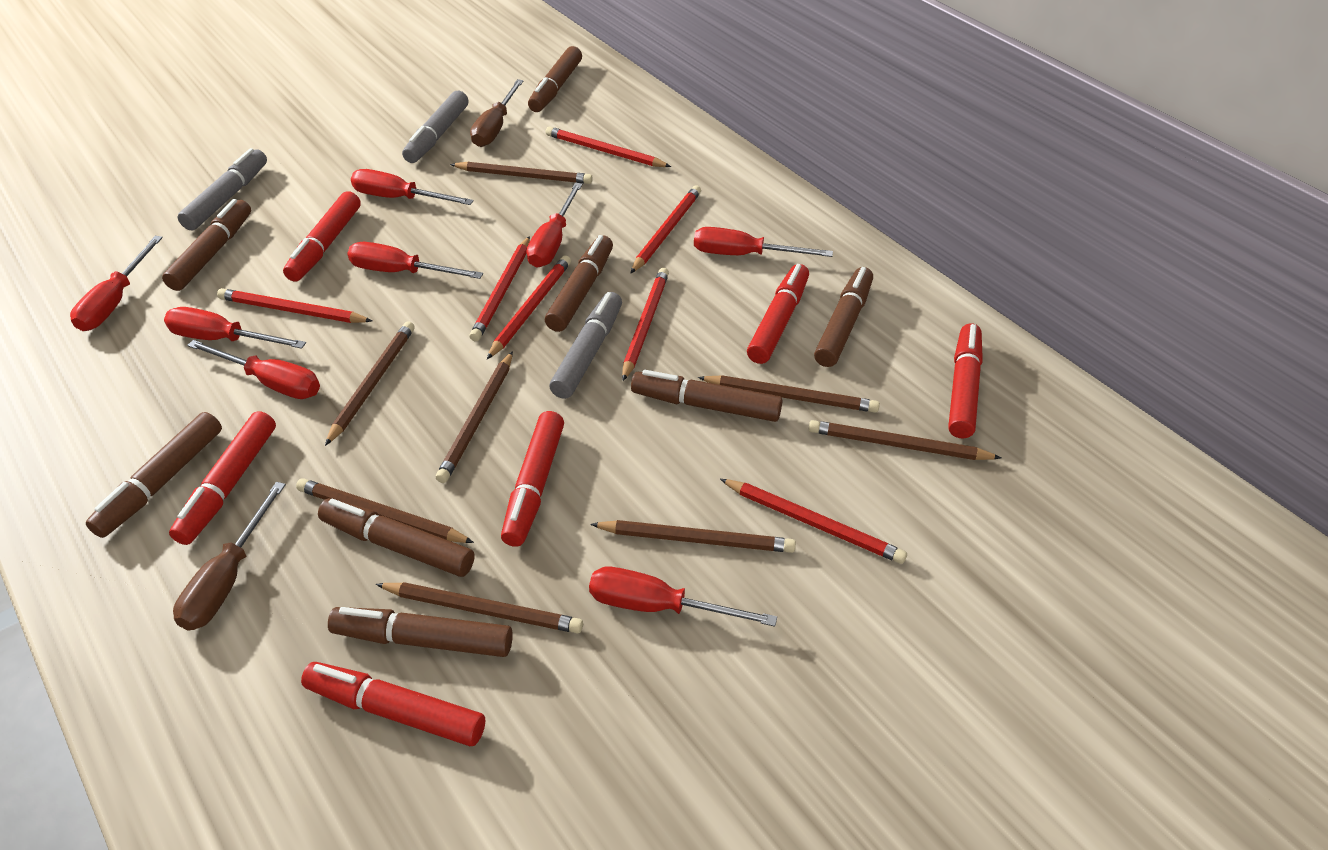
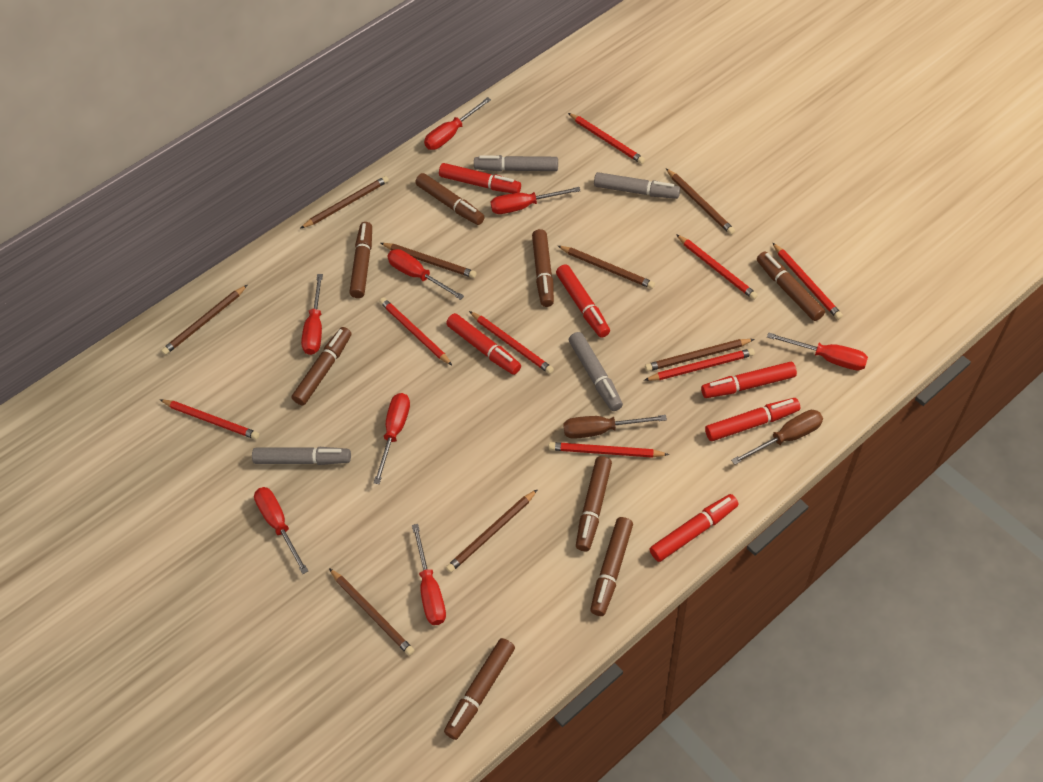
grey marker: [178,148,267,230] [402,91,469,163] [549,292,622,399] = 3 -> [252,447,351,465] [474,155,558,172] [569,332,623,411] [594,172,680,199] = 4
red pencil: [217,288,372,323] [469,236,530,341] [487,255,571,359] [545,126,671,167] [622,268,669,381] [631,185,701,273] [720,479,907,564] = 7 -> [160,399,259,440] [379,297,452,365] [469,311,554,374] [549,442,669,458] [568,113,645,164] [645,348,755,381] [676,234,758,300] [772,242,843,320] = 8

